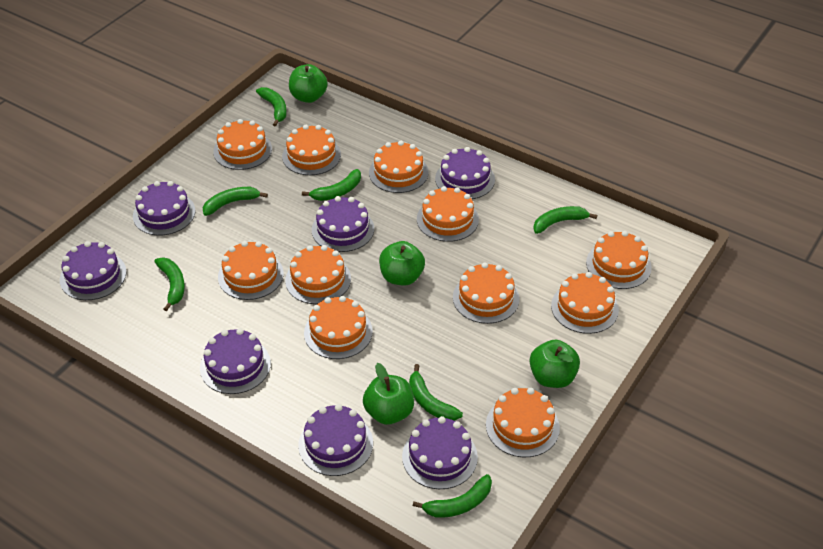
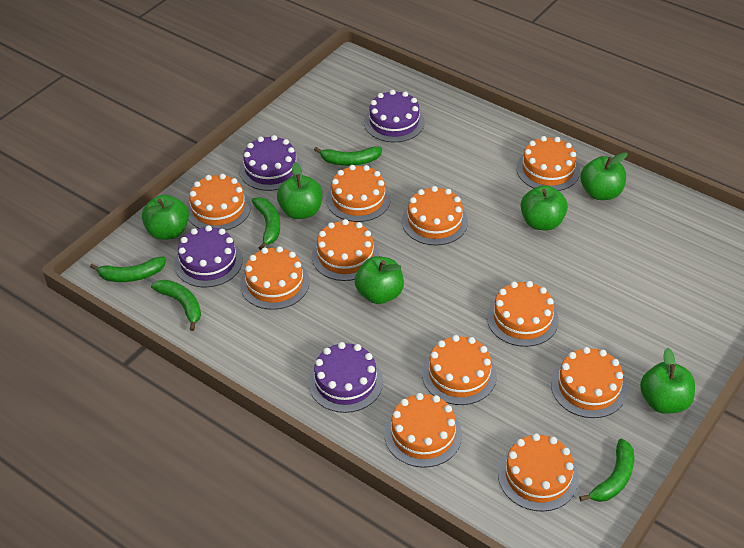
green apple: [289,64,328,103] [363,363,414,425] [379,241,425,286] [530,340,580,388] = 4 -> [142,195,189,240] [277,162,323,219] [355,256,404,304] [521,185,568,230] [580,152,628,200] [640,348,695,414] = 6
green banana: [155,257,185,311] [203,187,268,216] [256,87,287,127] [302,169,361,201] [409,364,463,421] [413,474,492,518] [533,206,597,234] = 7 -> [90,257,166,282] [151,280,201,331] [252,197,280,250] [314,146,382,166] [579,439,634,502] = 5
purple cake: [60,241,127,300] [133,181,195,236] [200,328,271,394] [298,404,373,476] [312,196,374,252] [402,416,478,489] [435,147,495,199] = 7 -> [174,225,243,287] [239,135,302,191] [308,342,383,413] [364,90,425,142] = 4

